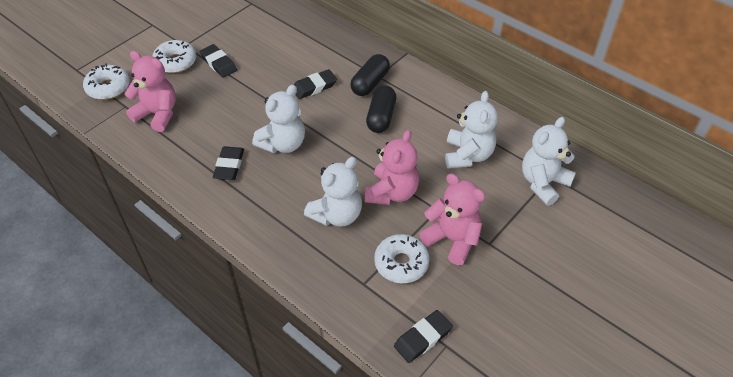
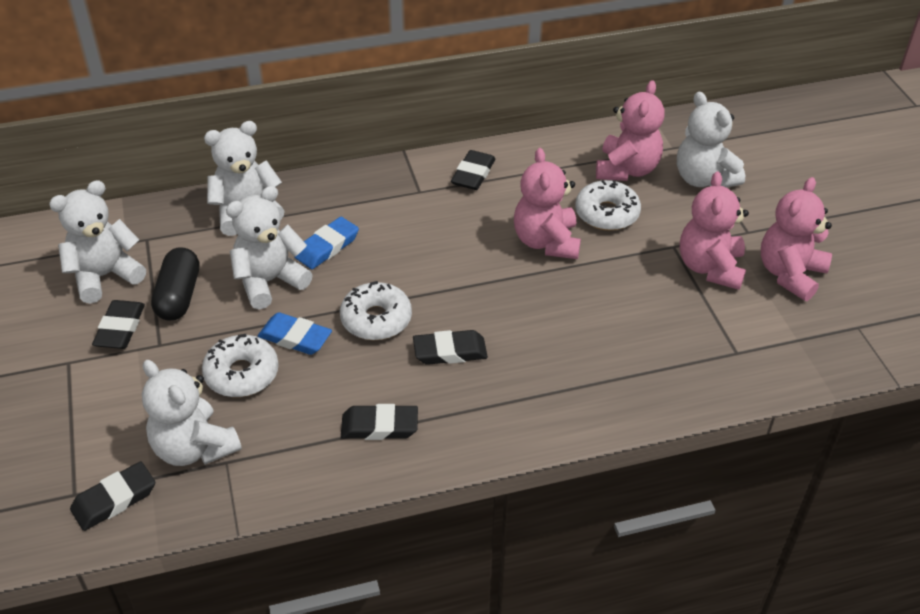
black capsule: [350,54,390,96] [366,85,396,133] = 2 -> [151,247,199,321] = 1
black eraser: [200,44,237,78] [213,146,244,180] [294,69,337,99] [394,310,453,363] = 4 -> [70,461,155,531] [92,300,145,349] [341,404,418,440] [413,330,488,365] [451,150,496,190] = 5
blue eraser: none = 0 -> [258,312,332,355] [294,217,359,269] = 2
pink teddy bear: [125,51,176,132] [365,130,419,205] [419,174,485,265] = 3 -> [514,148,581,259] [596,80,664,181] [680,171,749,290] [761,177,832,301] = 4
white teddy bear: [252,85,305,153] [304,157,362,227] [445,91,498,168] [522,117,576,206] = 4 -> [49,180,146,304] [142,360,242,466] [204,121,285,236] [226,186,313,309] [677,92,745,188] = 5

